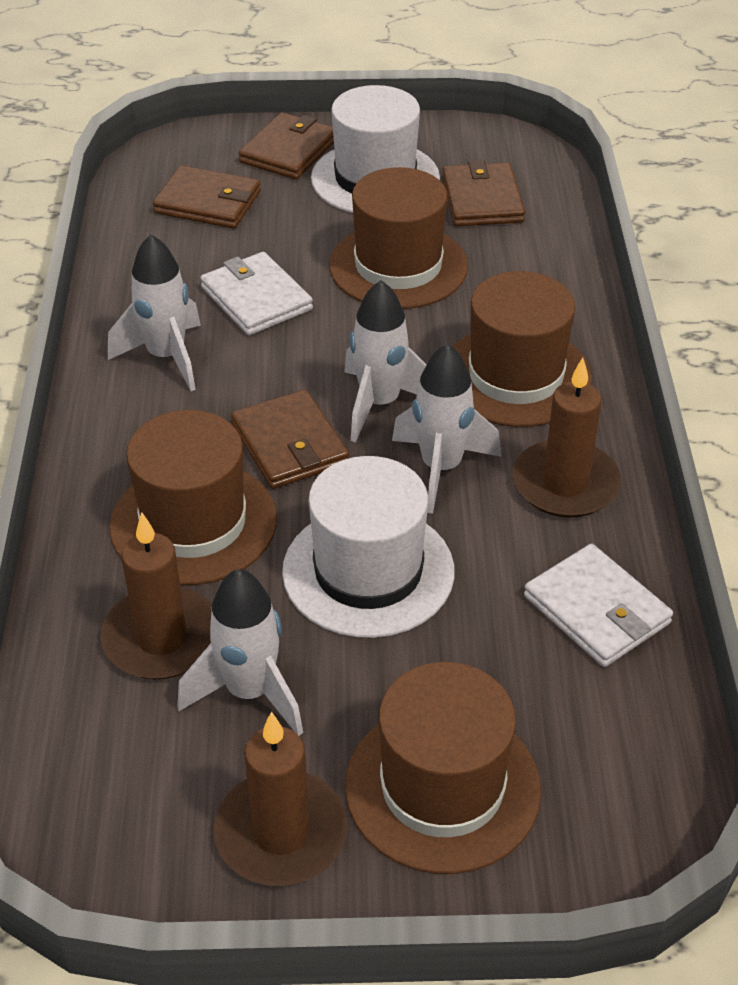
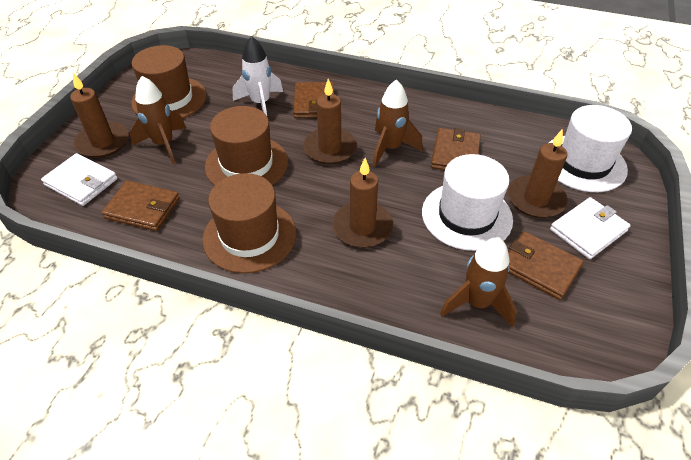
brown candle: [101,512,212,679] [213,712,347,886] [513,358,621,518] = 3 -> [70,73,129,158] [303,79,357,164] [332,158,393,248] [508,129,568,218] = 4
brown hat: [109,410,277,585] [329,167,468,309] [345,662,541,874] [453,271,592,427] = 4 -> [131,45,207,119] [202,173,296,273] [205,106,288,185] = 3
brown rocket: none = 0 -> [130,76,186,164] [373,79,423,167] [440,237,517,327] = 3
white rocket: [108,234,201,391] [177,569,303,736] [344,280,427,443] [392,344,501,514] = 4 -> [233,36,283,115] = 1

